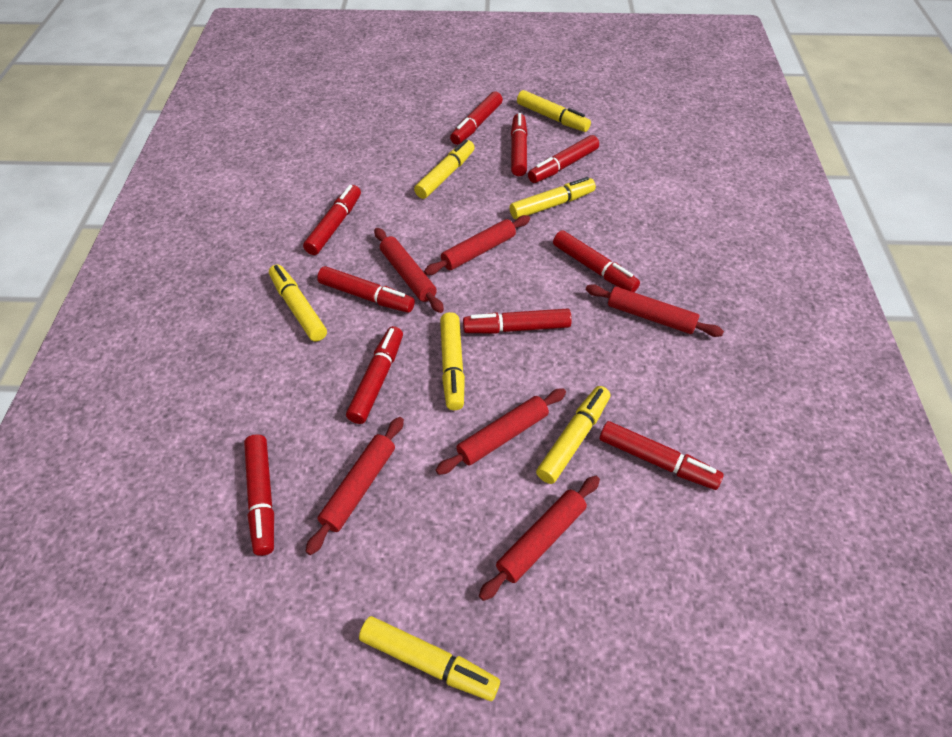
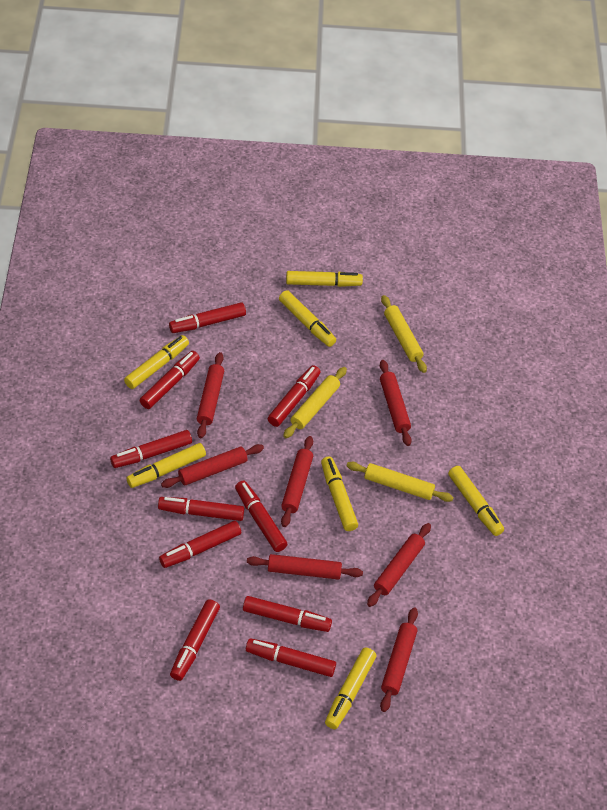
red rolling pin: [305,417,404,555] [374,228,444,313] [424,215,530,275] [436,388,566,475] [479,476,600,601] [586,284,724,337] = 6 -> [161,444,264,488] [197,352,224,439] [247,554,363,580] [281,436,313,527] [367,523,431,607] [380,360,412,446] [380,607,418,712] = 7
yellow rolling pin: none = 0 -> [283,367,347,438] [347,462,454,502] [381,295,427,373] = 3

